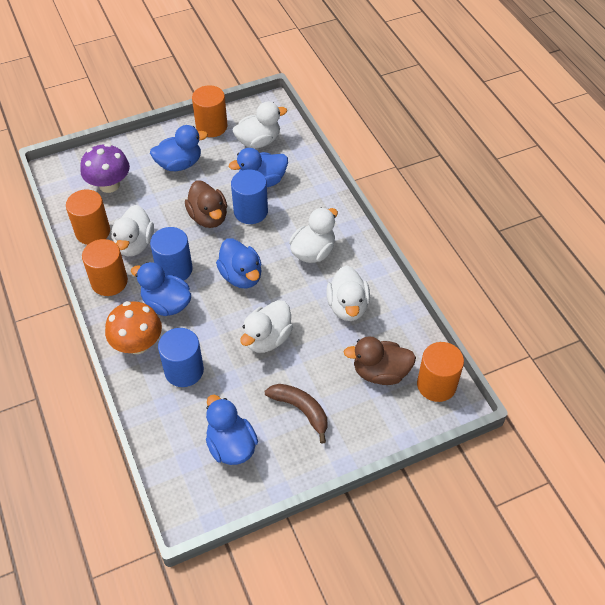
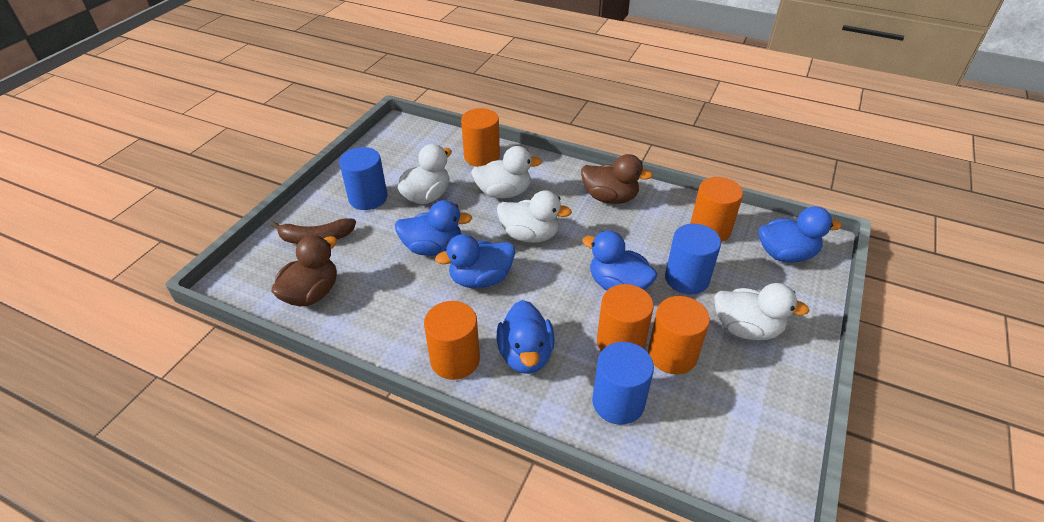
orange cylinder: [66,189,110,245] [82,239,128,296] [192,85,227,137] [417,342,464,402] = 4 -> [424,301,480,380] [461,108,500,167] [597,284,654,351] [648,296,710,374] [690,177,743,242] = 5
orange mushroom: [105,301,162,354] = 1 -> none = 0
purple mushroom: [80,143,130,193] = 1 -> none = 0
white duck: [111,205,154,256] [232,102,287,148] [240,300,293,353] [289,208,338,263] [326,265,370,321] = 5 -> [398,144,452,204] [471,146,542,198] [497,190,572,243] [714,283,810,340] = 4

